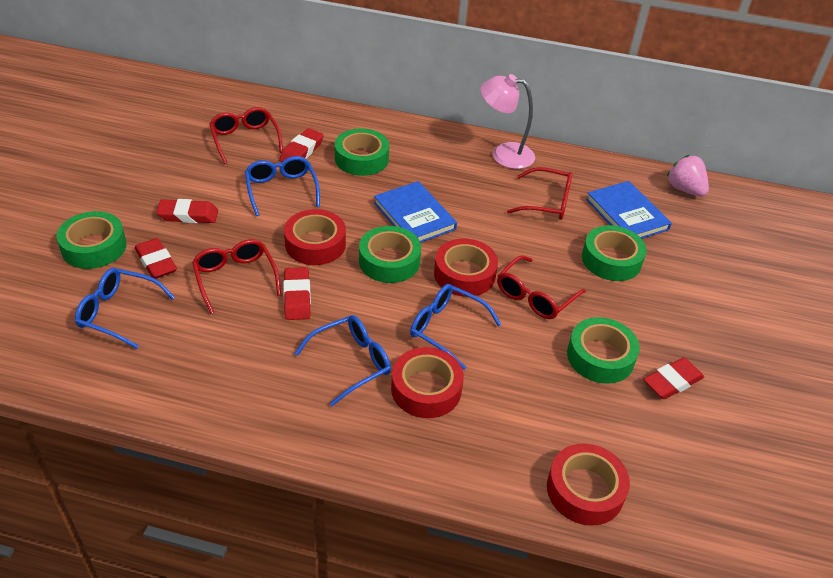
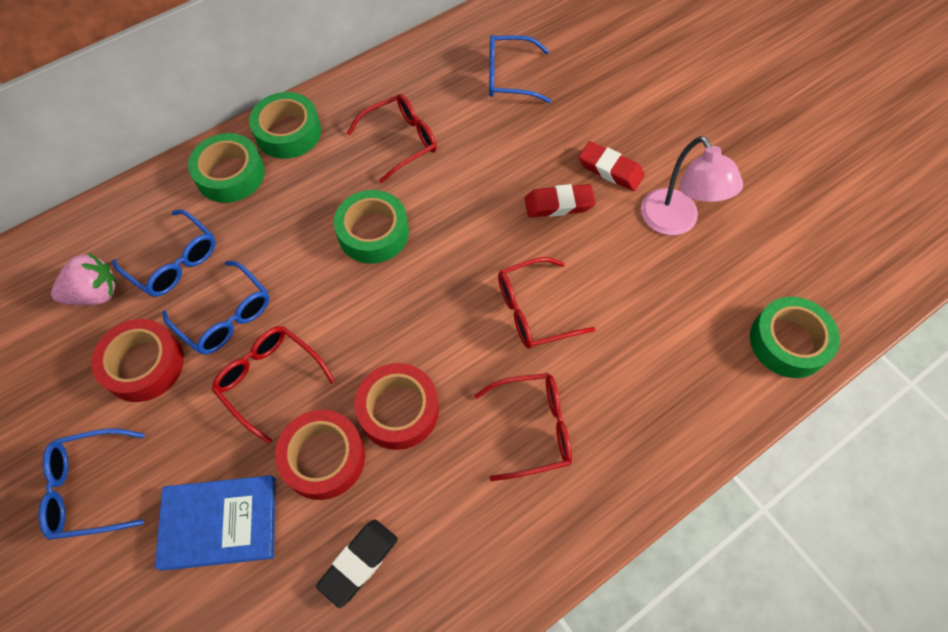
black eraser: none = 0 -> [316,519,398,608] = 1
blue book: [374,181,457,243] [586,181,672,239] = 2 -> [155,475,276,571] = 1
green tape: [56,211,127,269] [335,128,389,176] [359,226,421,283] [567,317,640,384] [582,225,647,281] = 5 -> [188,133,265,203] [249,92,321,159] [334,190,409,263] [750,297,840,378] = 4
red eraser: [135,238,177,279] [156,199,218,223] [279,128,324,162] [283,267,311,320] [643,358,704,399] = 5 -> [525,184,595,217] [579,141,645,191] = 2
red tape: [284,209,346,265] [391,347,464,418] [434,239,498,297] [547,443,630,526] = 4 -> [91,319,184,402] [275,410,365,500] [355,363,439,450] = 3

